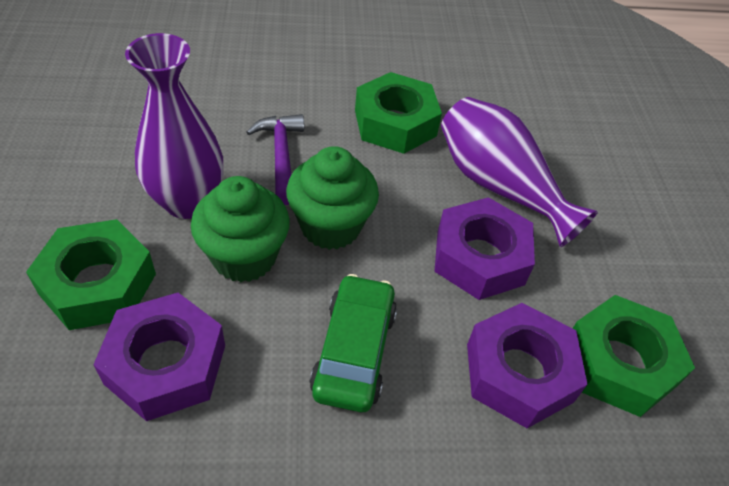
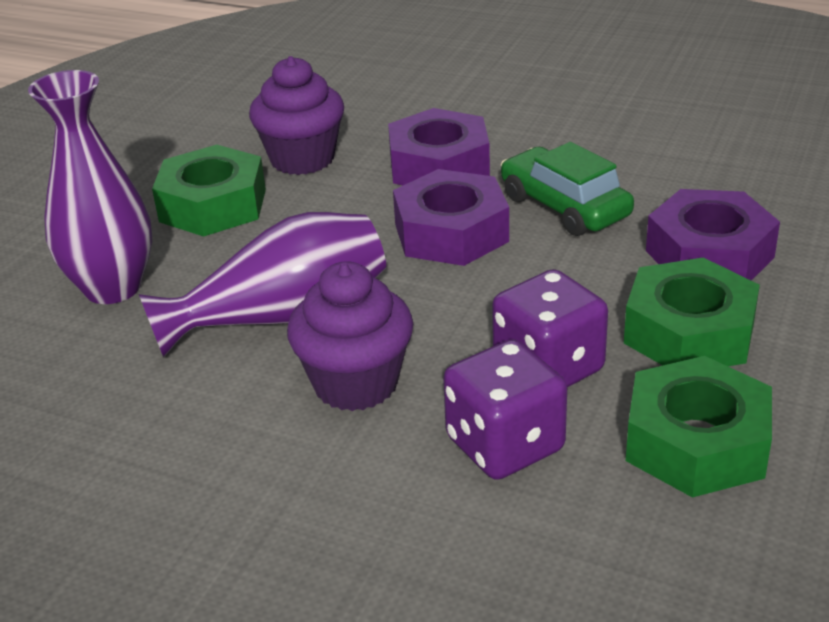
green cupcake: [191,176,290,282] [286,146,379,250] = 2 -> none = 0
purple cupcake: none = 0 -> [249,56,344,175] [287,261,413,411] = 2
purple dice: none = 0 -> [443,339,567,480] [492,269,608,387] = 2
purple hammer: [246,114,304,205] = 1 -> none = 0

